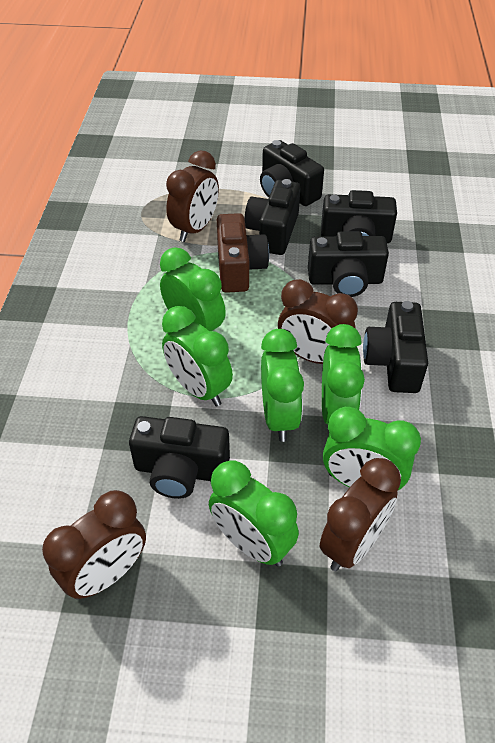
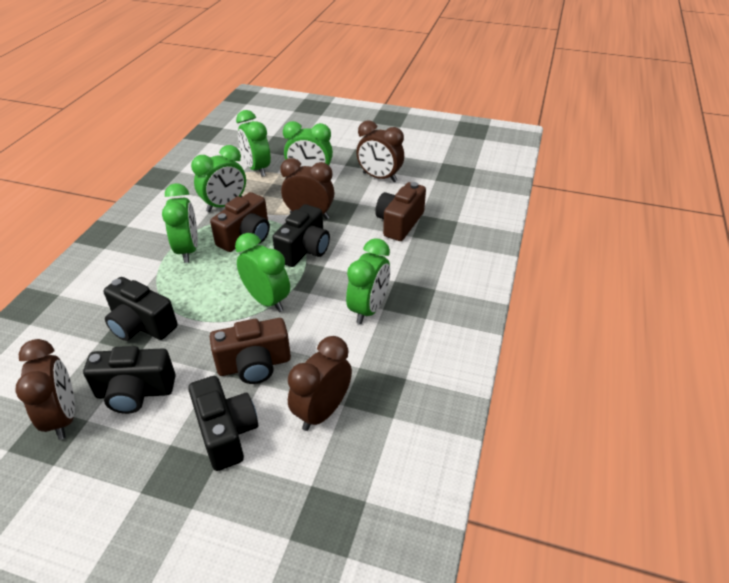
black camera: [129,416,230,499] [245,179,300,255] [260,140,324,206] [308,231,389,297] [321,190,397,243] [363,301,428,393] = 6 -> [83,346,176,414] [104,277,178,341] [188,376,258,471] [272,204,330,267] = 4
brown camera: [217,213,269,293] = 1 -> [210,192,270,252] [210,318,291,384] [375,182,426,241] = 3

